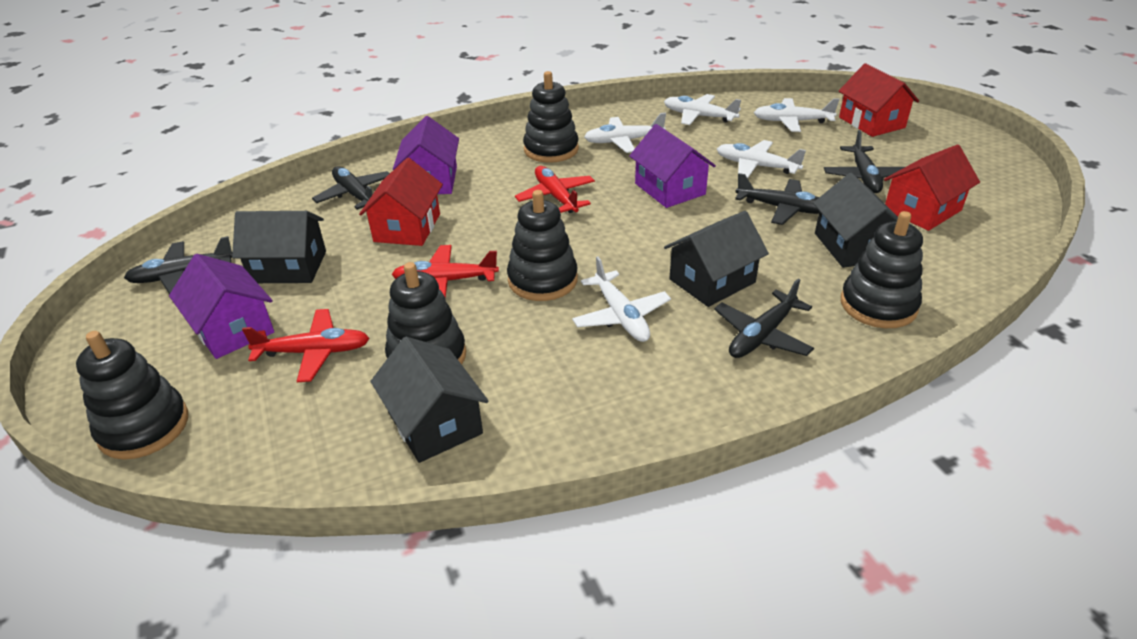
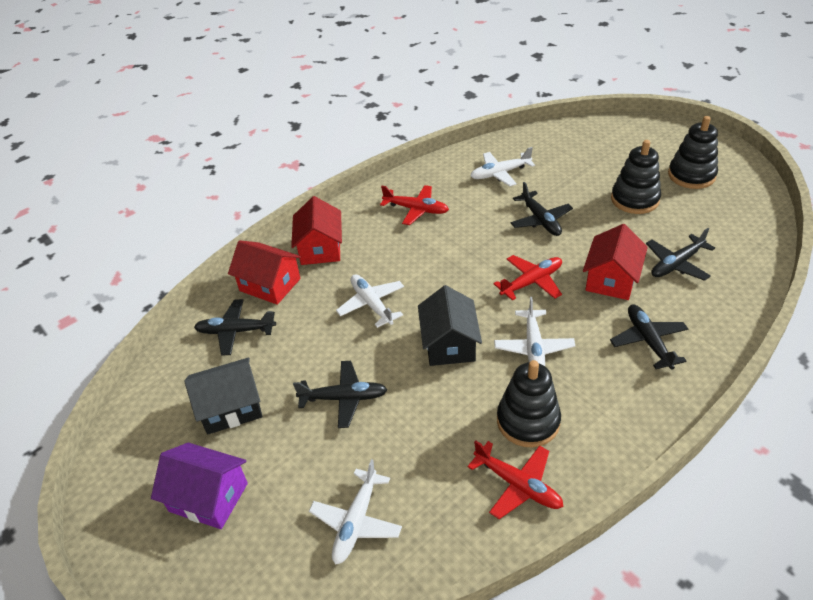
black house: [232,211,326,283] [370,337,488,463] [664,211,769,307] [813,173,898,268] = 4 -> [184,357,262,435] [418,285,482,366] = 2
black stacking toy: [76,331,188,460] [385,262,466,365] [507,190,578,301] [523,71,579,163] [841,211,923,328] = 5 -> [497,360,561,447] [611,140,661,214] [668,116,718,189] = 3
purple house: [169,254,274,359] [393,116,459,194] [629,124,716,208] = 3 -> [151,443,248,529] = 1
white plane: [572,256,671,342] [584,113,666,153] [664,94,741,125] [717,140,806,178] [754,98,839,132] = 5 -> [309,459,402,565] [336,274,404,328] [470,147,535,186] [494,297,575,366] = 4

